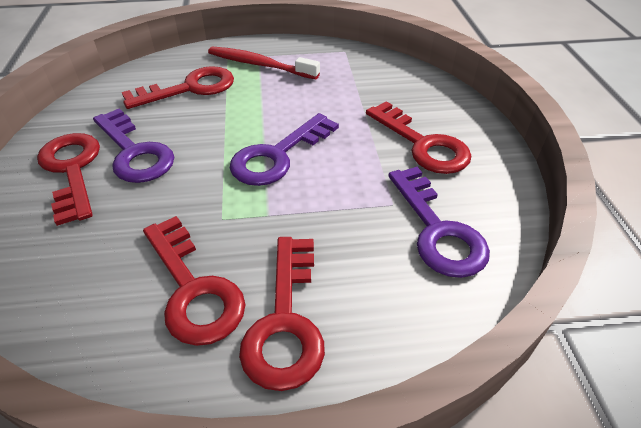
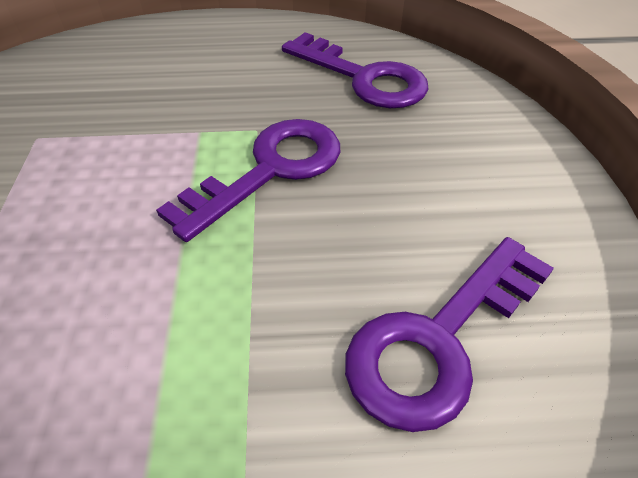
red key: [37,133,100,226] [122,66,234,109] [143,216,245,346] [239,237,325,391] [366,101,471,174] = 5 -> none = 0
red toothbrush: [208,47,320,79] = 1 -> none = 0

